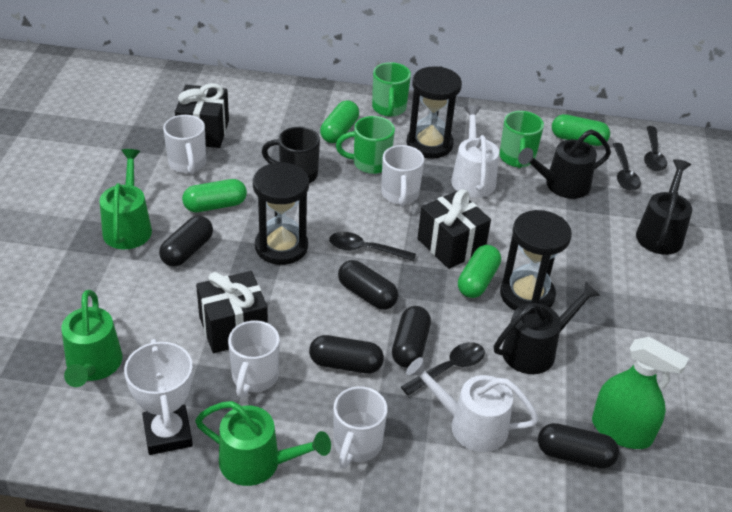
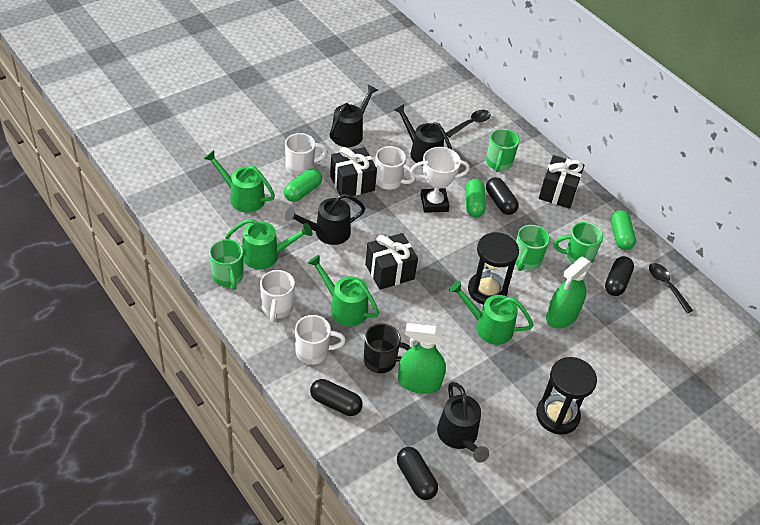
black capsule: [159,216,213,267] [309,335,384,374] [338,260,398,310] [392,306,431,368] [538,423,619,469] = 5 -> [310,379,363,416] [397,447,438,500] [486,177,519,215] [605,256,634,296] = 4
black hourglass: [253,162,309,265] [406,66,462,159] [500,210,572,311] = 3 -> [468,232,519,305] [536,357,597,435] = 2
black spoon: [329,232,416,261] [401,342,485,396] [613,143,641,191] [644,126,667,171] = 4 -> [446,110,491,138] [649,263,693,313] = 2
black watering can: [494,281,601,374] [518,129,611,199] [636,159,692,255] = 3 -> [285,193,366,245] [329,85,378,147] [394,104,452,166] [437,382,489,463] = 4
green capsule: [182,179,247,212] [320,100,359,143] [458,245,501,298] [552,114,610,146] = 4 -> [284,168,322,202] [465,179,486,217] [610,210,636,250] = 3
green mug: [336,116,395,174] [372,62,411,117] [499,111,544,168] = 3 -> [209,239,243,290] [486,129,519,172] [515,225,550,271] [554,222,603,264] = 4
green spray bottle: [592,337,689,449] = 1 -> [398,323,446,394] [546,257,592,328] = 2
green watering can: [61,290,123,387] [100,149,152,249] [195,401,331,486] = 3 -> [204,150,275,213] [225,219,313,269] [308,255,379,326] [449,281,533,345] = 4
white watering can: [406,357,539,452] [451,106,499,198] = 2 -> none = 0

